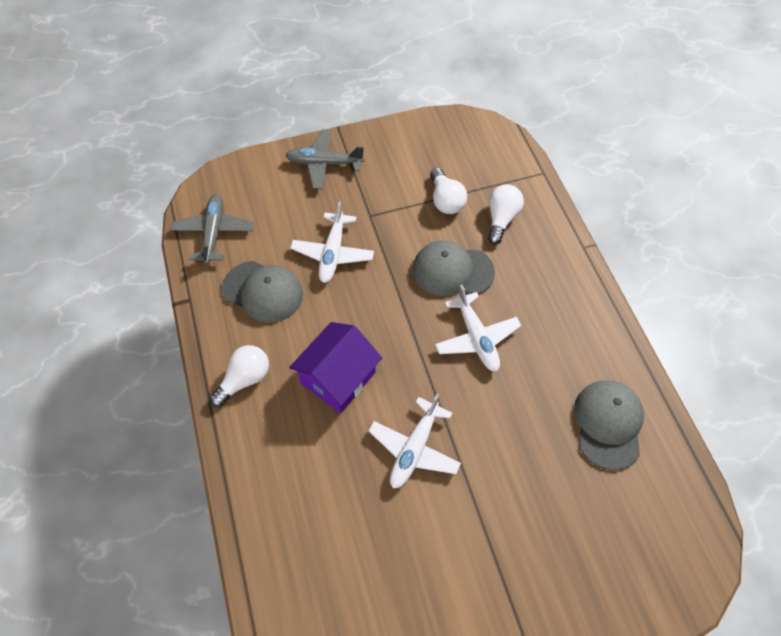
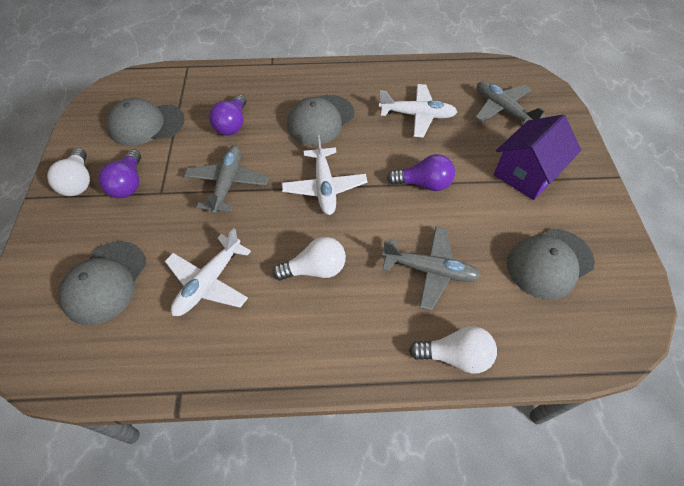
grey cap: [222,261,303,323] [413,240,495,296] [574,380,644,470] = 3 -> [58,241,146,325] [107,98,185,146] [287,95,354,145] [507,229,595,300] = 4
grey plane: [171,194,254,264] [285,129,365,189] = 2 -> [184,146,269,214] [382,227,481,311] [475,81,545,125] = 3
purple light bulb: none = 0 -> [98,149,141,198] [209,94,246,135] [387,154,455,191] = 3

